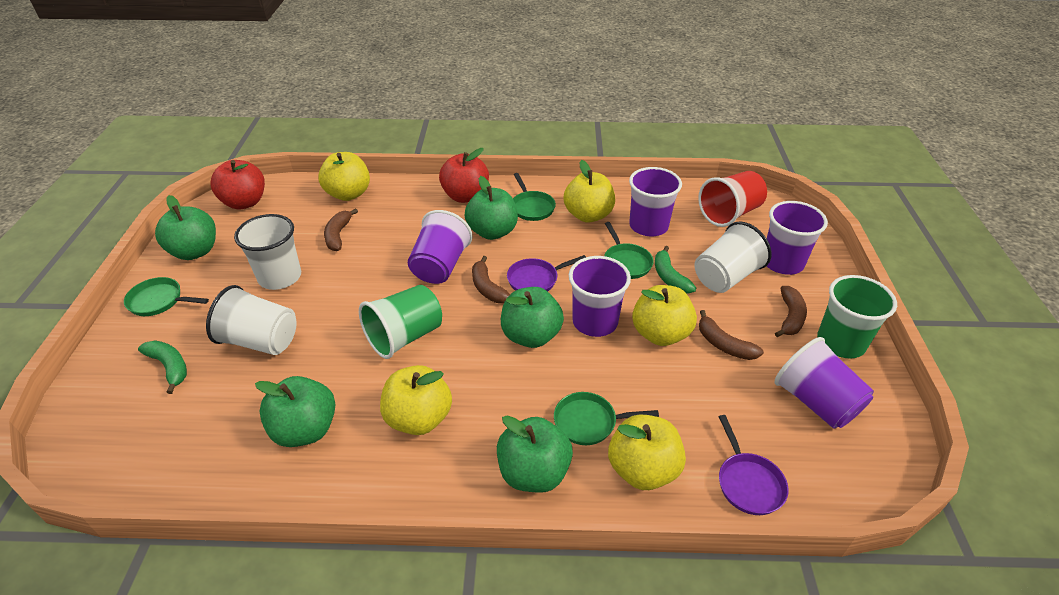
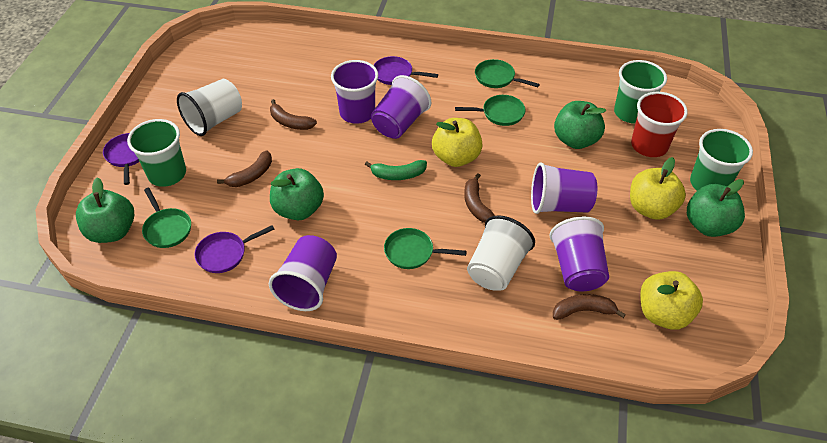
green apple: [155,195,216,260] [255,376,335,447] [465,176,518,240] [497,415,573,493] [501,287,564,348] = 5 -> [76,178,134,243] [270,168,324,220] [554,101,606,149] [687,179,745,237] = 4
green banana: [138,340,187,394] [655,246,696,294] = 2 -> [365,160,427,180] = 1
green cup: [359,285,442,359] [817,275,897,358] = 2 -> [127,119,186,187] [614,60,667,124] [690,129,753,191] = 3
purple pan: [507,255,586,291] [719,415,789,515] = 2 -> [103,133,140,185] [194,225,275,273] [373,56,438,85] = 3
red apple: [211,160,265,210] [439,148,489,203] = 2 -> none = 0
white cup: [206,285,297,355] [234,214,301,290] [694,221,772,293] = 3 -> [177,79,242,136] [467,215,535,291] = 2
yellow apple: [318,152,370,201] [380,365,452,435] [563,160,615,223] [608,414,686,490] [632,285,697,346] = 5 -> [432,118,483,167] [630,157,686,220] [640,271,703,330] = 3

